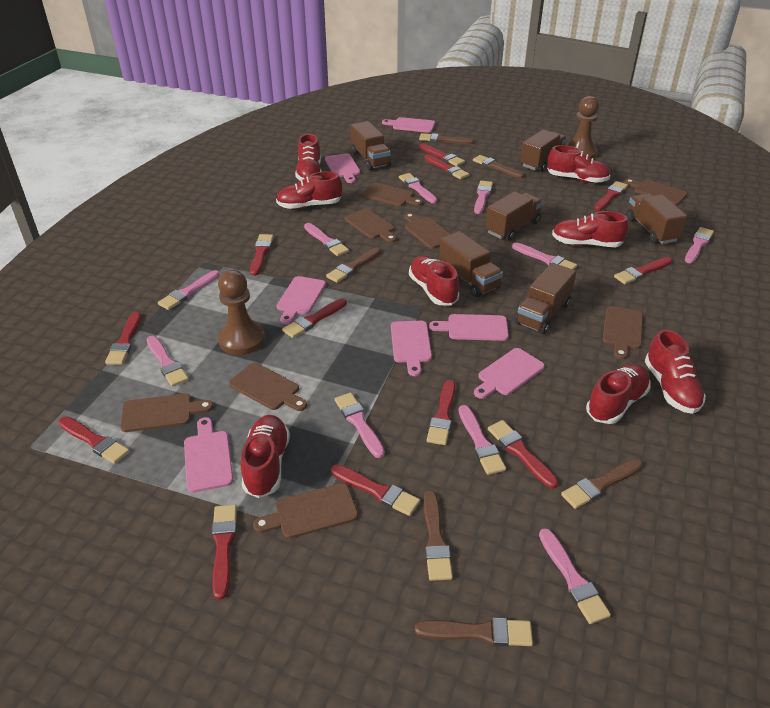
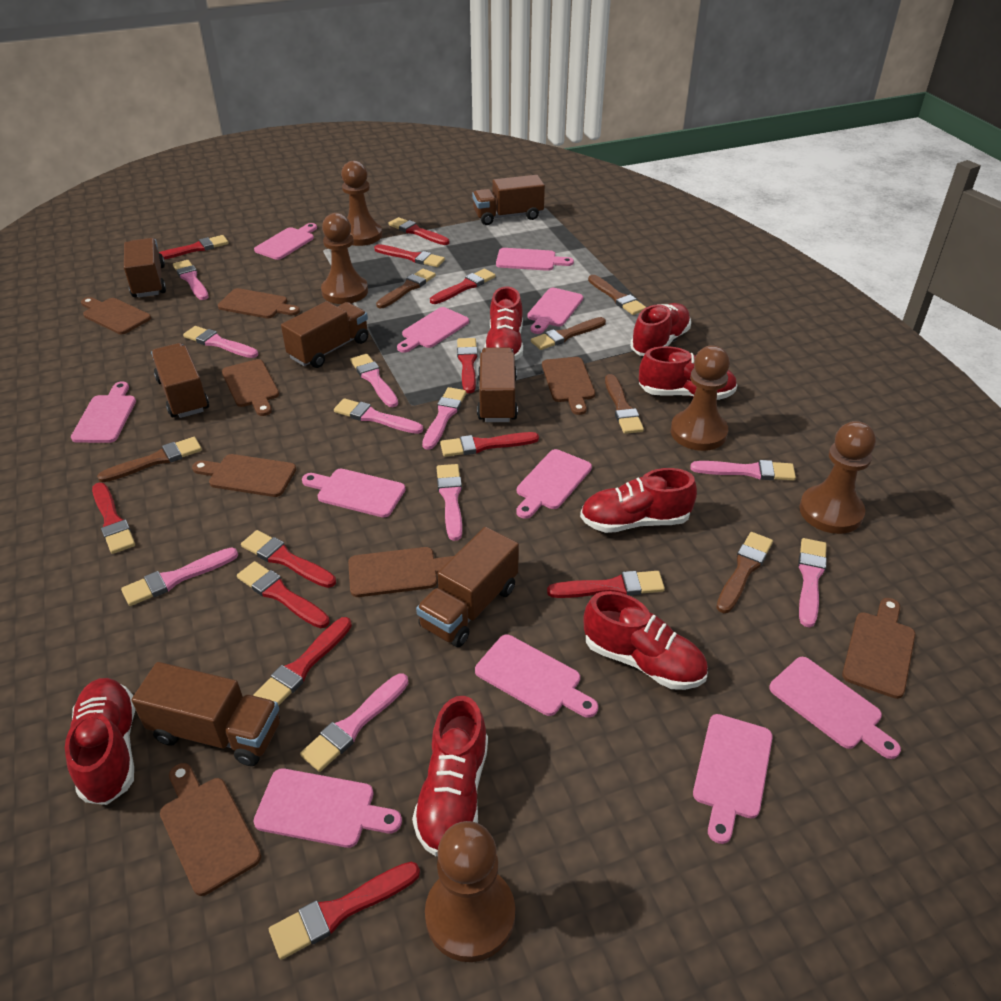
brown pawn: [218,270,265,355] [566,96,599,158] = 2 -> [321,213,368,304] [341,161,382,246] [425,821,515,962] [671,345,730,451] [799,421,876,534] = 5
brown truck: [350,121,391,170] [439,231,503,297] [485,191,543,241] [515,263,576,334] [520,130,567,172] [626,193,688,244] = 6 -> [124,238,166,298] [132,662,280,766] [151,343,209,418] [281,301,368,368] [416,527,519,647] [472,175,545,225] [477,347,518,422] = 7
pink cutting board: [184,417,233,493] [276,276,326,324] [325,153,360,183] [382,117,435,133] [391,321,432,376] [429,314,509,341] [474,348,545,399] = 7 -> [71,381,136,443] [253,768,402,848] [254,223,317,260] [302,469,406,517] [397,307,469,353] [475,635,598,718] [496,248,574,271] [516,449,592,519] [527,288,583,334] [693,714,773,844] [769,657,901,759] = 11
red shoe: [241,415,290,498] [276,171,342,209] [295,134,322,181] [409,256,459,305] [547,145,610,183] [552,211,629,247] [586,364,651,424] [645,329,706,414] = 8 -> [65,678,136,805] [412,696,488,856] [484,286,523,360] [580,468,697,533] [584,591,708,690] [630,303,691,356] [639,346,737,400] = 7

